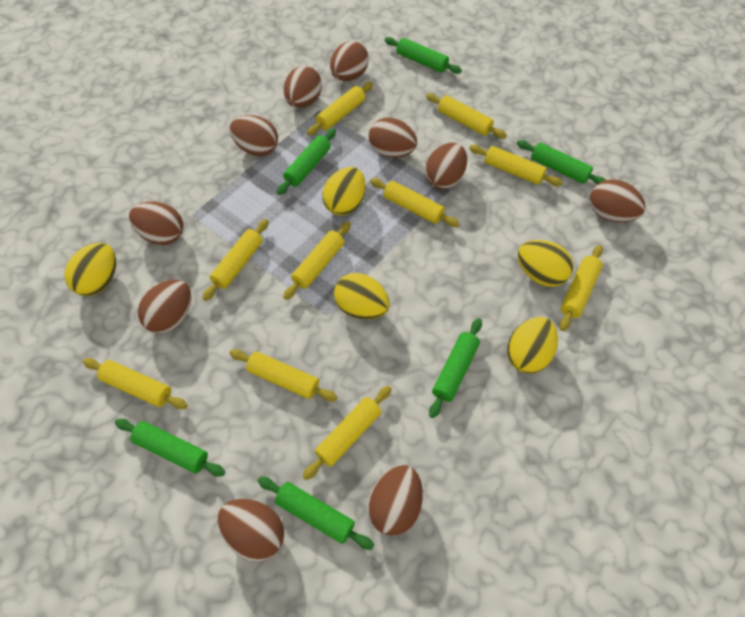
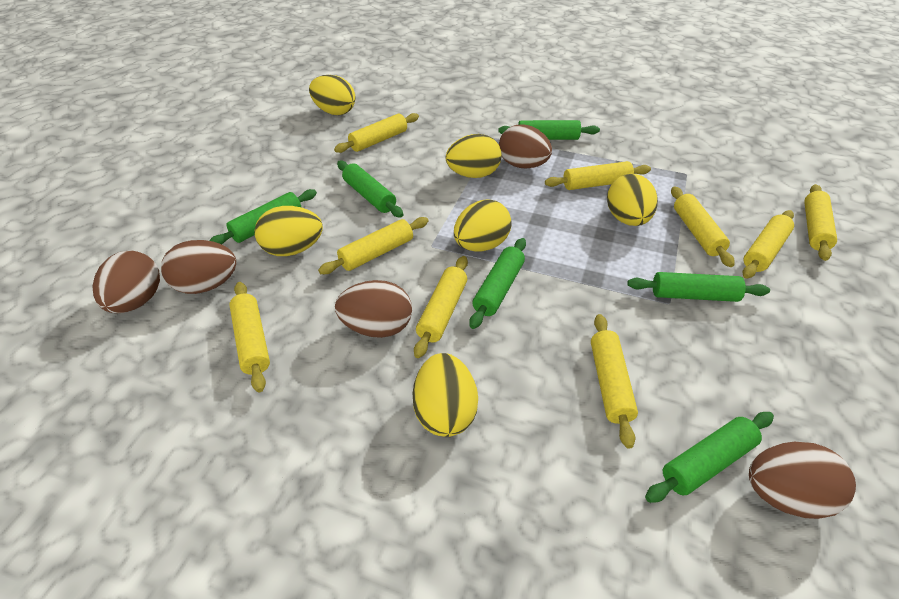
brown egg: [129,201,183,245] [138,279,191,334] [218,499,284,562] [230,115,278,156] [284,66,322,108] [330,41,369,81] [367,465,423,536] [369,118,417,158] [425,143,467,189] [590,179,646,222] = 10 -> [93,251,160,313] [161,240,237,294] [335,280,412,338] [499,125,552,168] [749,442,856,519] = 5
yellow egg: [65,243,116,296] [322,167,366,216] [334,273,389,320] [507,317,558,374] [518,240,573,287] = 5 -> [254,206,323,256] [309,75,355,115] [412,353,478,437] [446,134,502,178] [454,199,512,252] [607,174,658,226] = 6
yellow rolling pin: [83,358,187,409] [203,219,269,301] [230,349,337,401] [283,222,351,300] [303,386,392,480] [307,82,373,135] [370,178,460,227] [426,93,507,138] [469,145,563,186] [560,245,603,331] = 10 -> [229,282,270,392] [318,217,428,274] [334,113,419,153] [414,256,468,358] [545,161,651,190] [591,314,638,449] [671,186,735,267] [743,210,794,279] [804,184,837,261] = 9

